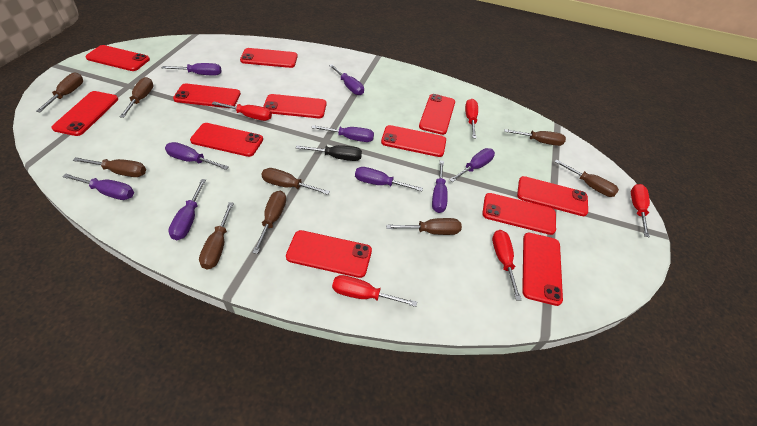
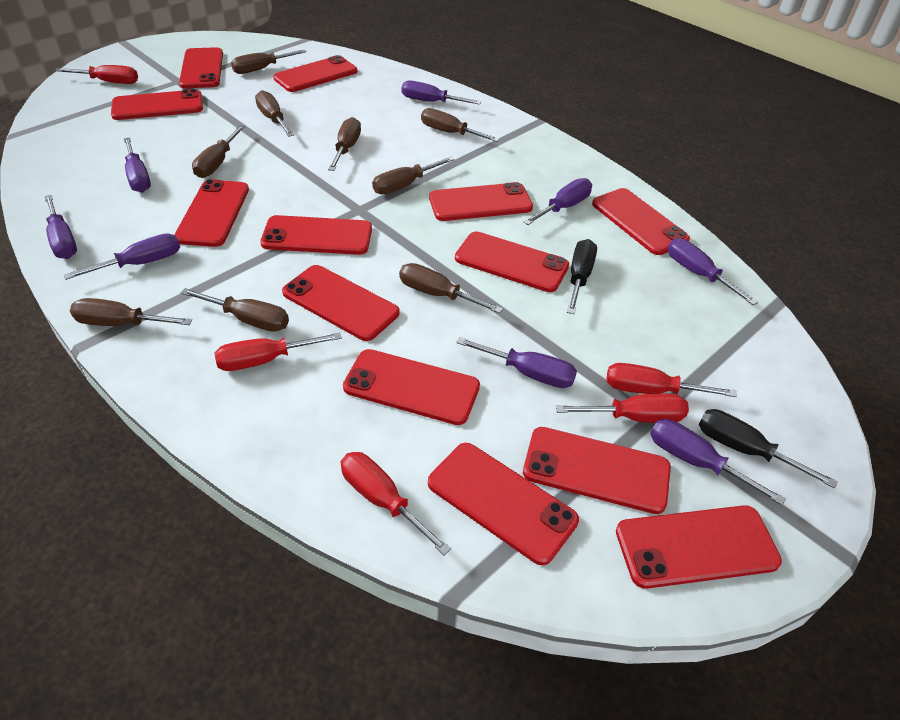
black screwdriver: [296,145,362,161] = 1 -> [567,239,597,314] [699,409,838,488] = 2
purple screwdriver: [62,174,134,200] [162,63,221,75] [165,142,229,170] [168,179,206,240] [311,125,374,142] [329,64,364,95] [355,167,423,191] [432,160,448,213] [449,148,495,182] = 9 -> [44,195,77,259] [64,233,180,280] [124,137,151,193] [401,80,481,105] [456,337,577,388] [523,178,592,225] [650,419,786,505] [668,238,758,305] = 8
red phone: [52,91,118,136] [85,45,150,71] [173,84,241,108] [190,123,263,157] [240,48,298,68] [263,94,327,118] [286,230,372,278] [381,125,446,157] [419,94,455,135] [482,193,556,235] [517,176,588,216] [522,233,563,306] = 12 -> [111,89,203,120] [174,179,249,247] [179,47,223,88] [260,215,372,255] [273,55,357,92] [282,265,400,341] [343,349,480,425] [428,443,579,565] [429,182,533,221] [455,232,569,292] [523,427,671,514] [592,188,690,255] [616,505,782,589] = 13

